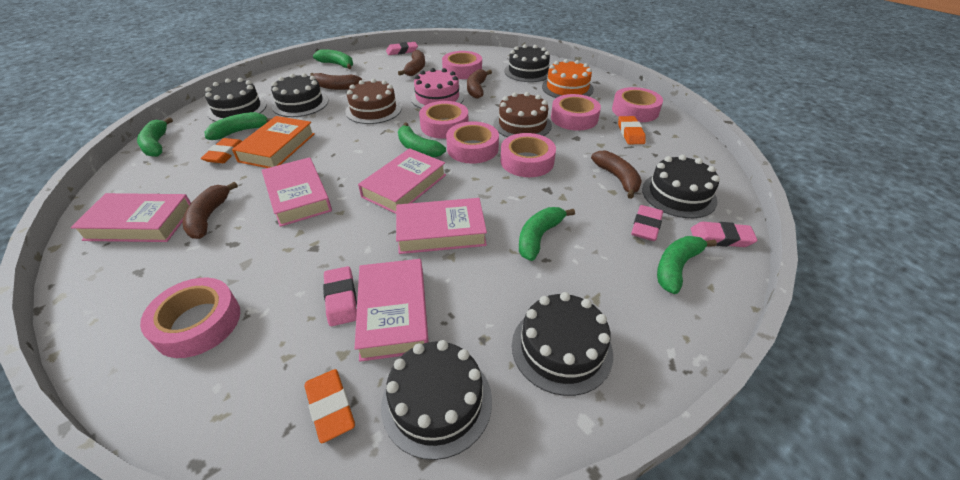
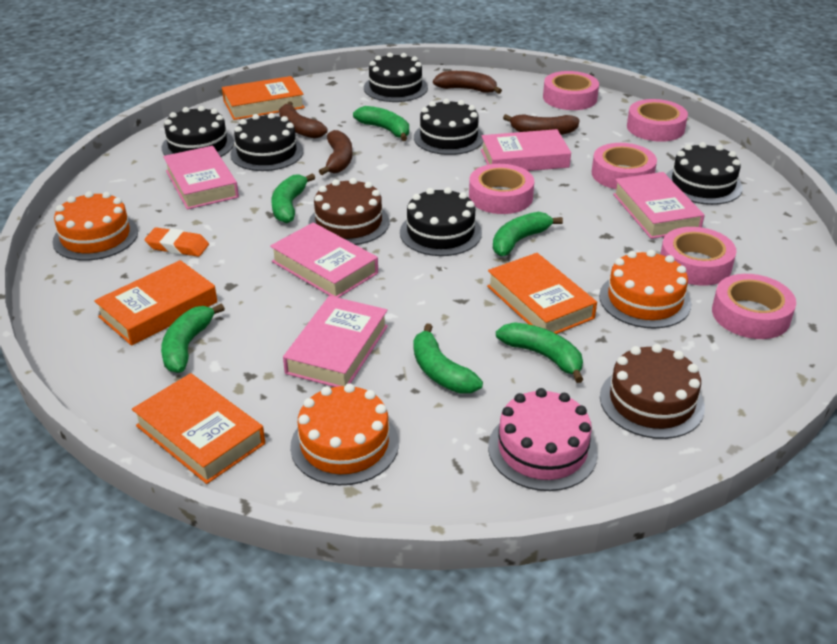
brown banana: [182,182,238,239] [310,73,362,90] [398,50,425,76] [467,69,492,99] [591,151,642,199] = 5 -> [279,101,328,139] [319,130,353,175] [433,71,502,94] [503,114,580,135] = 4
orange book: [232,116,315,168] = 1 -> [94,260,217,346] [132,373,265,484] [222,76,305,120] [487,253,597,334] = 4
orange cake: [542,59,594,98] = 1 -> [52,191,138,261] [290,383,399,485] [599,250,692,329] = 3
orange eraser: [201,138,242,163] [304,369,355,443] [618,116,646,144] = 3 -> [145,227,209,257] = 1
pink eraser: [323,266,357,326] [386,42,418,55] [631,205,663,241] [691,222,757,247] = 4 -> none = 0
pink tape: [140,278,240,358] [419,101,468,139] [442,51,482,79] [446,121,499,164] [501,133,556,177] [551,94,601,130] [612,87,663,122] = 7 -> [469,164,534,214] [543,71,599,110] [592,143,657,189] [627,99,688,142] [660,227,737,286] [712,274,796,339] = 6

